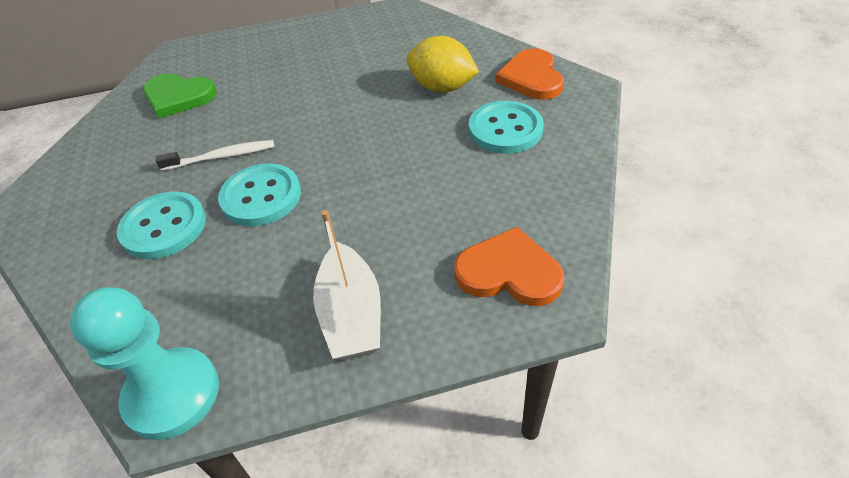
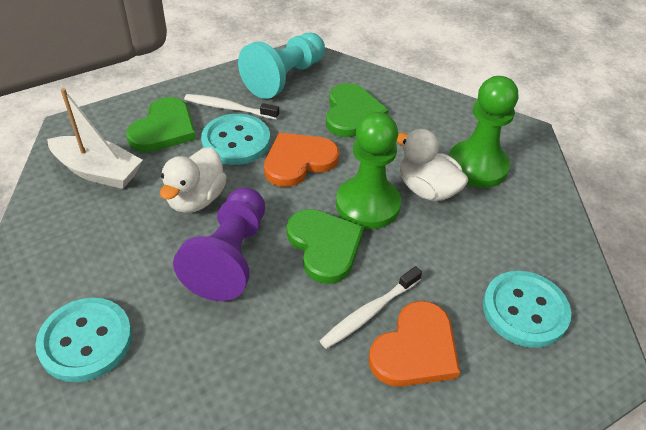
green heart: [143,73,217,118] = 1 -> [126,97,196,152] [287,209,364,284] [326,83,389,137] = 3
green pawn: none = 0 -> [336,112,401,229] [449,76,518,188] = 2
purple pawn: none = 0 -> [173,188,265,301] = 1
white duck: none = 0 -> [160,147,227,213] [396,129,469,201] = 2
white toothbrush: [156,140,275,171] = 1 -> [184,94,279,120] [320,266,422,349] = 2
yellow lemon: [406,36,479,93] = 1 -> none = 0

